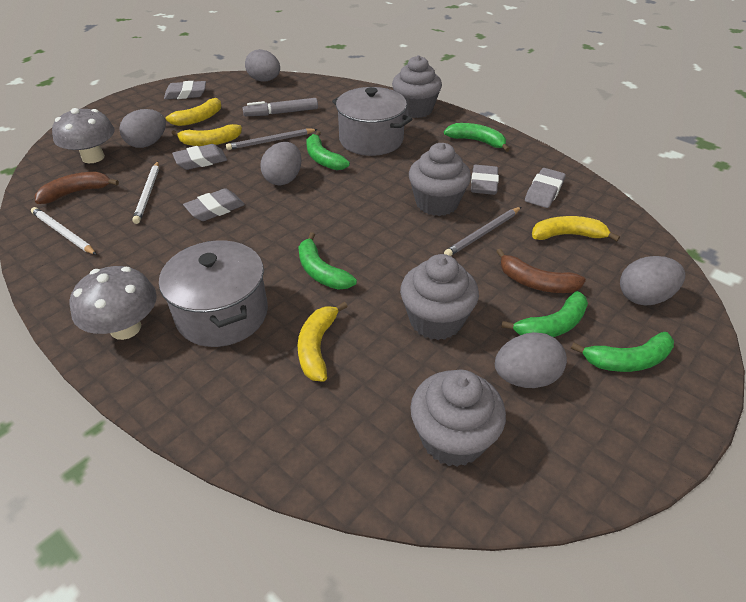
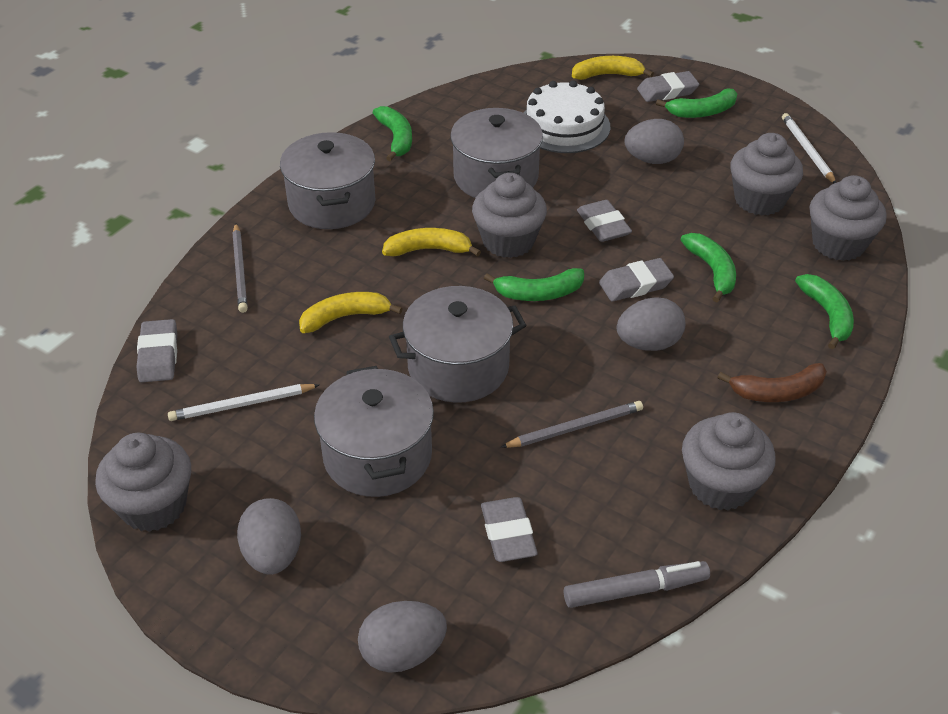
brown banana: [35,172,119,204] [496,248,586,293] = 2 -> [717,363,827,402] = 1
grey cupcake: [392,55,442,118] [400,254,479,340] [409,143,471,216] [410,370,506,467] = 4 -> [95,433,191,532] [472,173,547,258] [682,412,776,510] [730,133,803,216] [809,175,887,261] = 5
grey egg: [119,109,166,148] [245,49,280,82] [261,142,302,185] [495,332,567,388] [620,256,685,305] = 5 -> [237,498,301,575] [358,601,447,673] [617,297,685,351] [624,119,684,164] = 4
grey mushroom: [52,108,115,163] [70,266,157,340] = 2 -> none = 0
grey pot: [159,240,268,347] [332,87,412,156] = 2 -> [280,132,375,229] [314,366,434,497] [389,286,526,403] [450,108,543,198] = 4
white cake: none = 0 -> [523,80,610,153] = 1
yellow banana: [164,98,221,126] [171,124,242,146] [298,302,348,382] [532,216,620,242] = 4 -> [299,292,403,333] [382,228,481,257] [572,56,654,80] = 3

